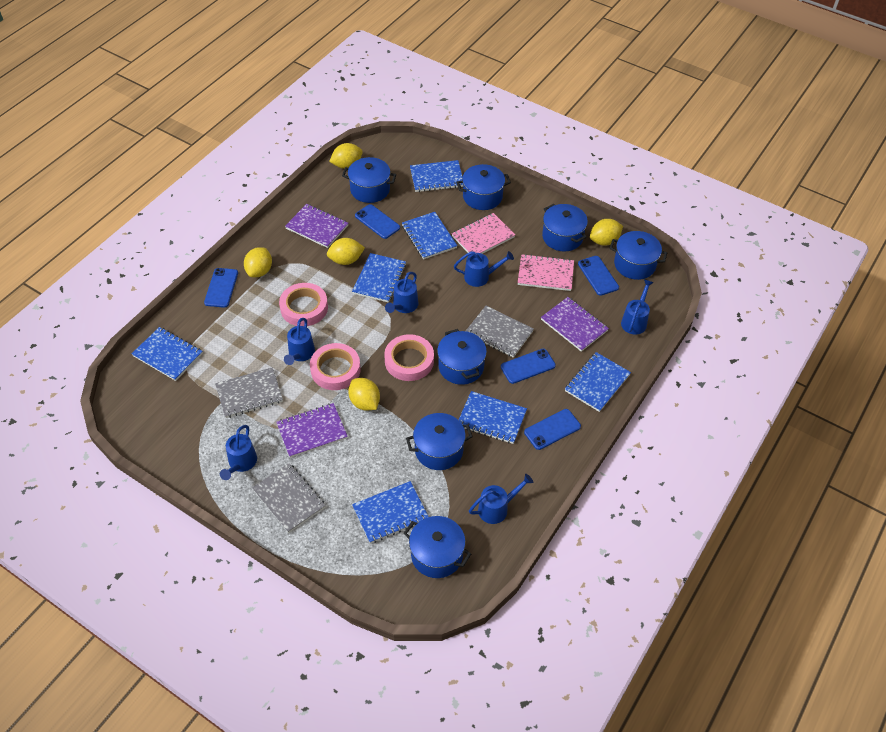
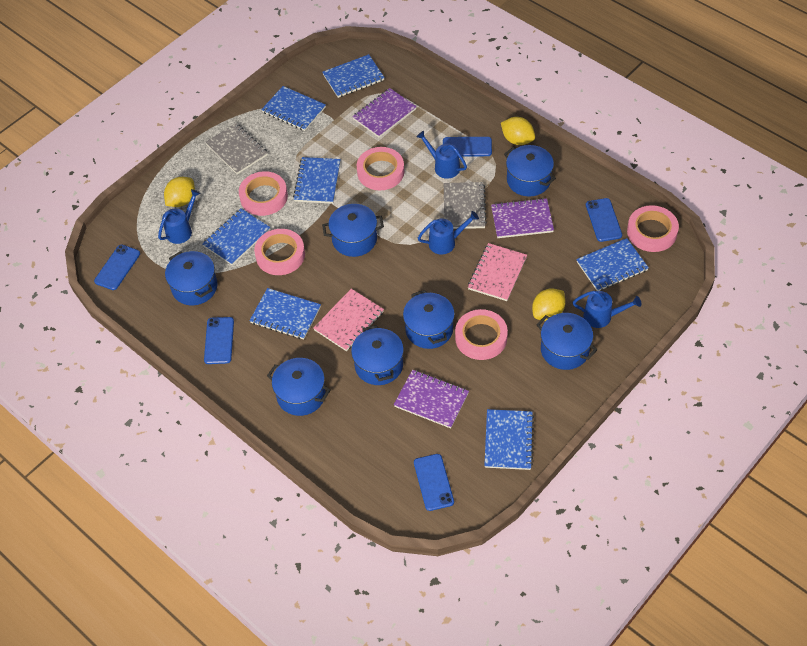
blue watering can: [220,425,257,480] [284,318,315,365] [385,272,418,313] [454,251,514,287] [469,474,533,524] [621,280,654,335] = 6 -> [158,189,201,244] [416,130,467,179] [418,211,479,254] [573,291,641,328] = 4
grey notebook: [215,368,283,418] [252,463,326,533] [466,306,534,358] = 3 -> [205,123,268,174] [444,182,487,229] = 2
pink tape: [279,283,328,326] [310,343,361,390] [384,334,434,381] = 3 -> [239,171,288,216] [254,229,305,275] [357,147,404,190] [455,309,508,360] [627,205,679,252] = 5
yellow lemon: [244,247,272,277] [327,238,365,265] [329,143,363,169] [348,378,380,410] [590,219,623,246] = 5 -> [164,177,195,207] [501,117,535,145] [532,288,566,321] = 3

